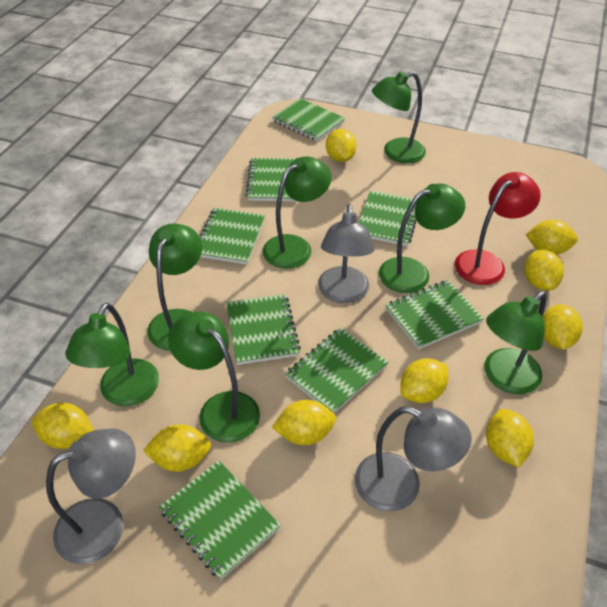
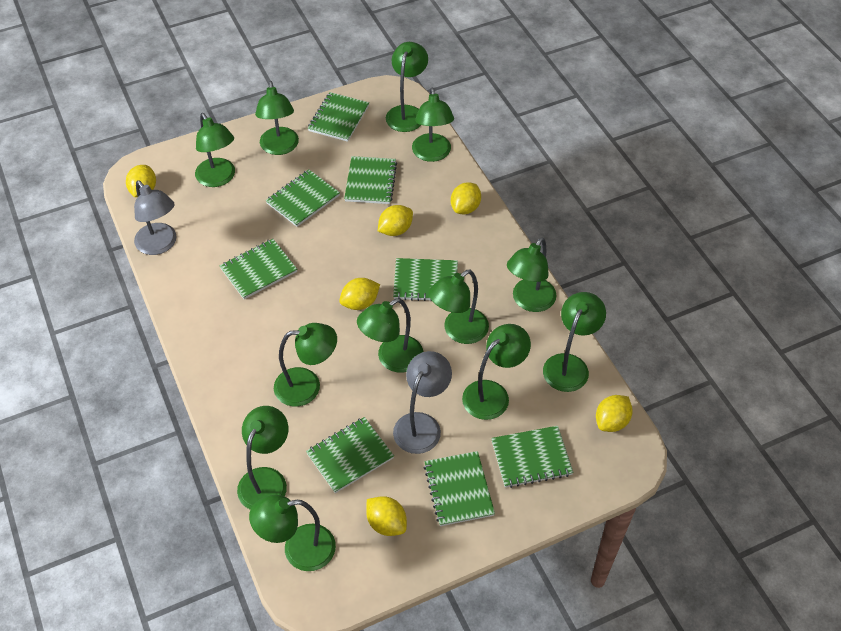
green lamp: [65,302,159,406] [147,223,202,351] [168,312,260,443] [263,156,332,269] [372,71,426,163] [379,183,465,293] [484,292,546,394] = 7 -> [195,113,235,187] [237,406,288,509] [249,495,336,571] [255,81,299,155] [274,323,337,407] [357,298,423,373] [386,42,428,132] [412,88,454,162] [429,270,489,344] [462,324,531,420] [507,238,557,312] [543,292,606,392] = 12
grey lamp: [46,428,136,564] [318,204,375,303] [355,406,472,511] = 3 -> [134,180,177,255] [393,351,452,454] = 2
red lamp: [455,172,541,285] = 1 -> none = 0
yellow lemon: [32,403,94,449] [143,424,211,472] [272,400,336,445] [326,129,357,162] [400,358,448,403] [486,409,534,467] [524,250,564,290] [526,220,578,255] [542,304,583,350] = 9 -> [126,165,156,197] [339,278,380,310] [366,496,407,536] [378,205,413,236] [451,182,481,214] [596,395,633,432] = 6

